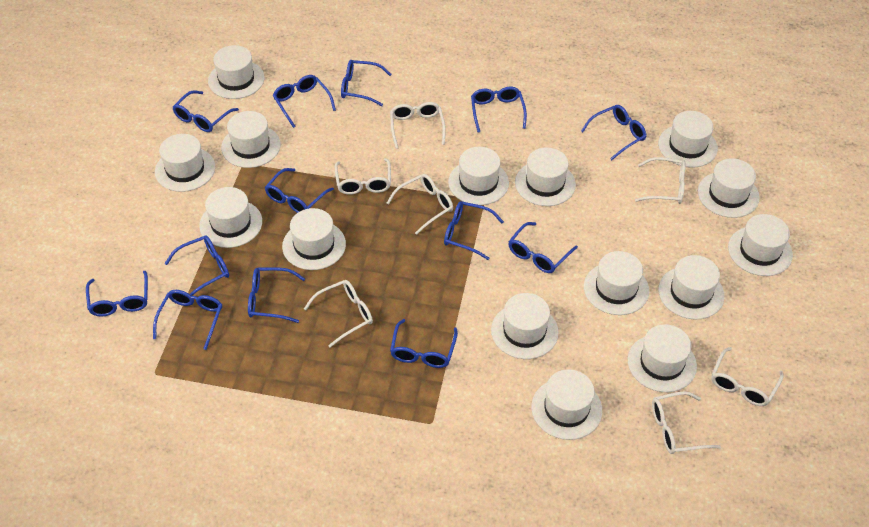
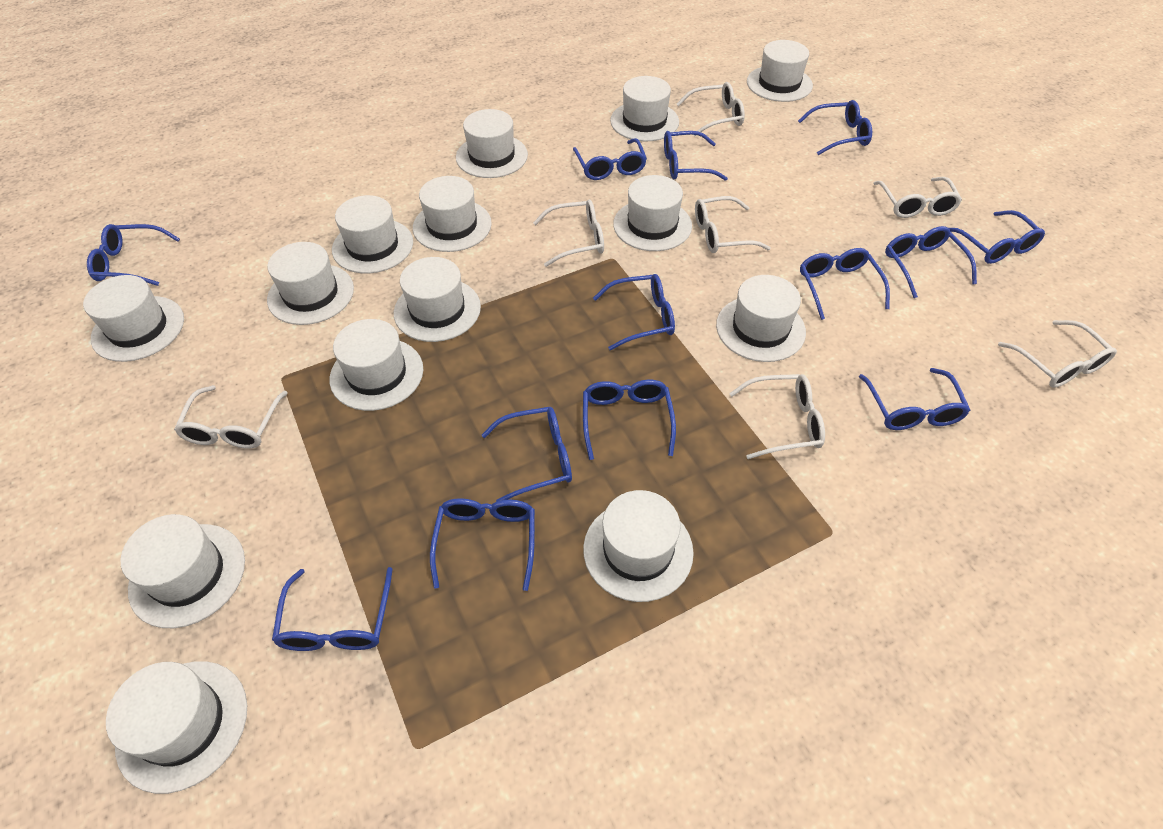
white hat: [155,134,216,192] [199,187,262,248] [208,45,264,99] [221,111,281,168] [282,208,346,270] [448,147,509,205] [491,293,559,359] [515,147,576,206] [531,369,602,440] [584,251,649,315] [628,324,697,392] [658,111,718,168] [658,255,725,319] [698,158,760,218] [728,214,793,276] = 15 -> [83,275,184,362] [106,661,247,794] [121,514,245,628] [267,242,354,325] [330,319,423,411] [332,195,413,273] [394,257,481,342] [413,176,492,252] [456,109,528,178] [583,490,694,602] [610,76,679,141] [613,175,692,251] [716,275,806,362] [747,40,813,102] = 14

